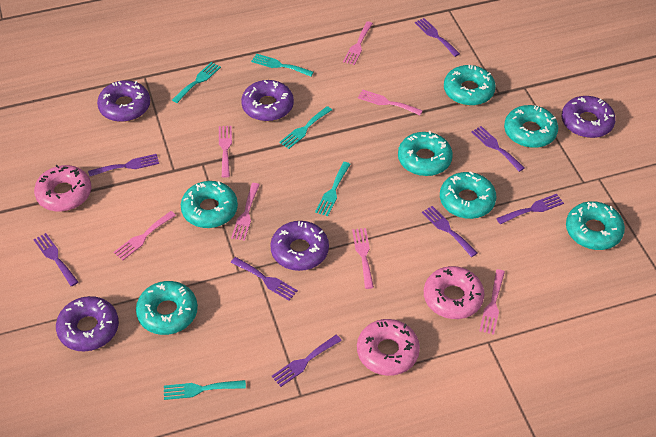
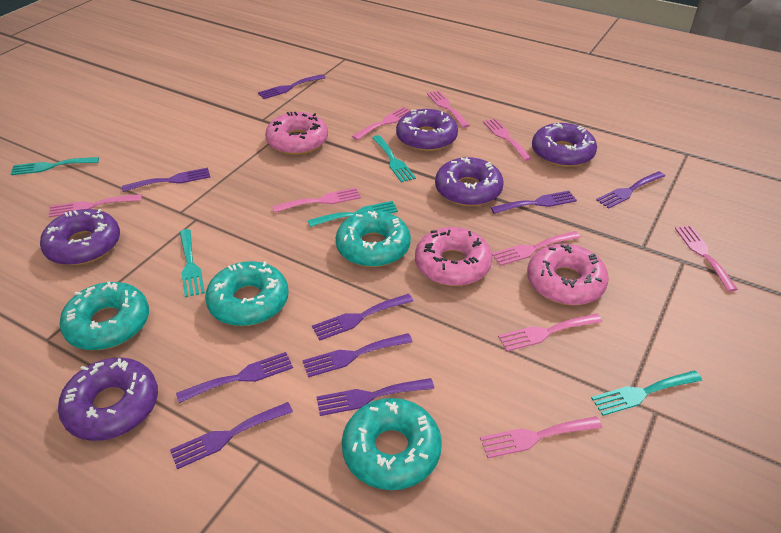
pink fork: [113,211,176,260] [219,126,232,178] [231,183,260,241] [343,21,373,65] [352,228,374,289] [358,90,423,115] [479,269,505,335] = 7 -> [49,194,142,217] [272,188,361,213] [352,107,410,140] [427,90,470,128] [480,416,602,458] [483,118,532,161] [492,231,581,266] [498,313,602,351] [675,225,738,292] = 9
purple fork: [33,233,78,286] [88,154,159,176] [231,257,298,301] [271,335,342,387] [415,18,460,57] [422,206,477,257] [471,126,524,172] [496,194,564,224] = 8 -> [122,168,210,192] [170,402,293,469] [176,352,293,403] [258,74,326,99] [302,333,412,377] [312,294,413,341] [316,378,434,416] [490,191,577,214] [596,171,665,209] = 9
turquoise donut: [136,281,198,335] [181,181,238,228] [398,131,453,176] [440,171,496,219] [444,65,496,106] [504,105,558,148] [566,201,625,250] = 7 -> [59,281,149,350] [205,261,289,326] [336,210,411,267] [342,398,442,490] = 4

